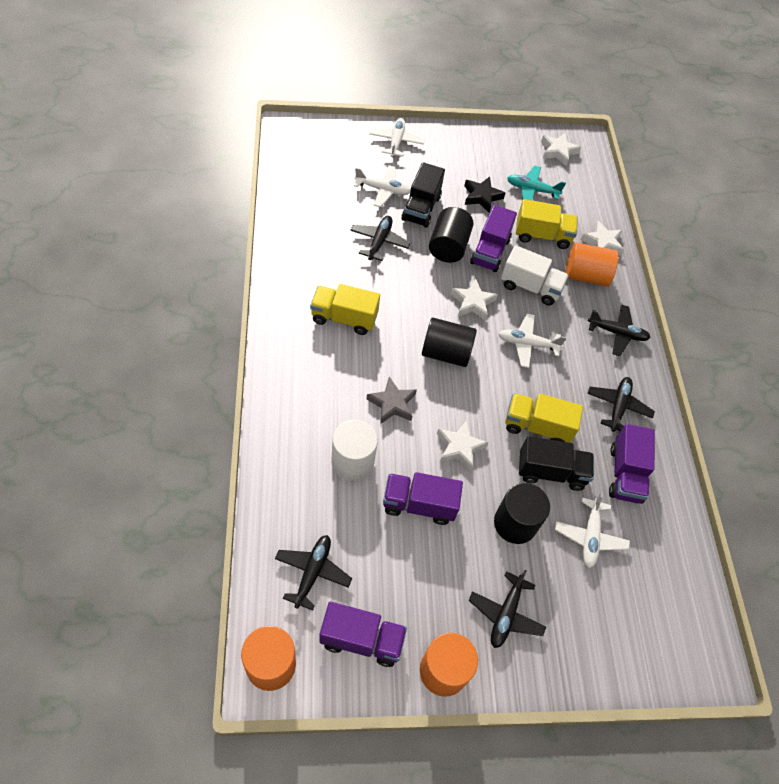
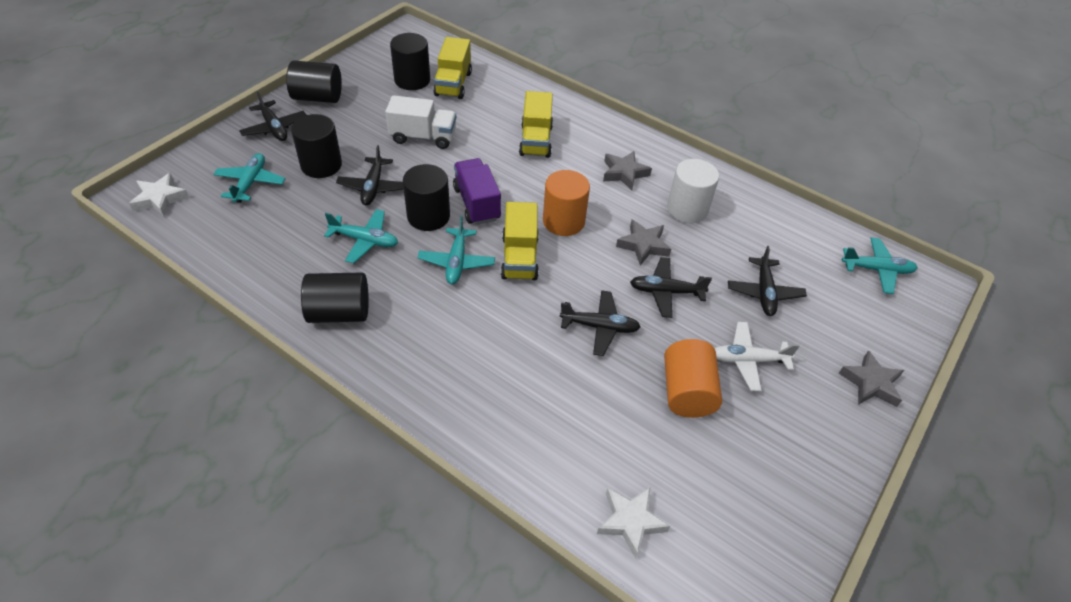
black cylinder: [422,318,477,367] [429,207,473,263] [494,483,550,544] = 3 -> [286,60,342,103] [291,114,342,178] [301,272,369,323] [390,33,430,90] [403,164,450,231] = 5
black star: [464,177,505,212] = 1 -> none = 0
black truck: [401,162,445,228] [519,436,594,491] = 2 -> none = 0
grey star: [366,377,417,424] = 1 -> [603,151,652,190] [616,220,671,266] [839,350,904,407] = 3
orange cylinder: [241,626,296,691] [420,633,478,697] [565,242,618,286] = 3 -> [543,170,590,236] [664,339,722,418] = 2
purple truck: [319,602,407,667] [383,472,463,525] [470,205,517,272] [609,424,655,504] = 4 -> [453,158,501,225] = 1
turquoise plane: [507,165,566,200] = 1 -> [213,153,286,203] [324,209,398,263] [418,216,495,284] [842,238,917,294] = 4
white plane: [354,165,411,207] [369,118,425,158] [498,314,567,368] [555,492,630,568] = 4 -> [715,322,800,391] = 1
white star: [437,420,489,471] [451,279,498,320] [541,133,581,166] [581,221,624,256] = 4 -> [129,173,189,216] [597,487,670,559] = 2

